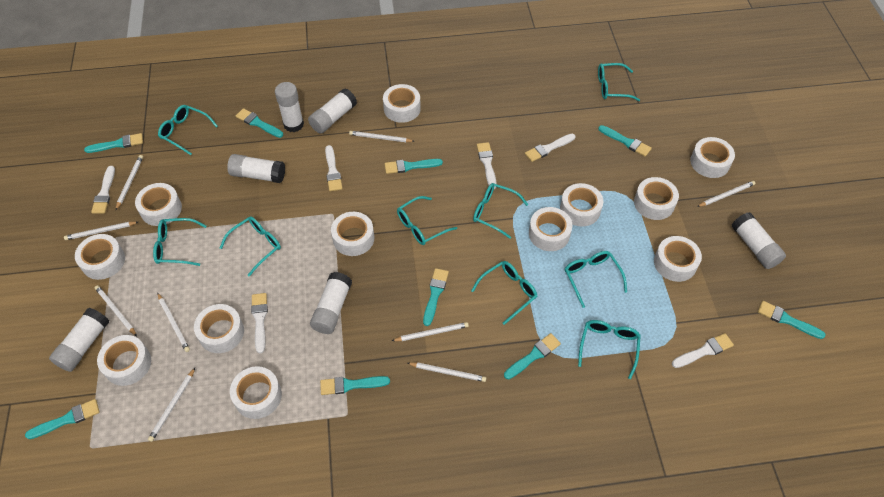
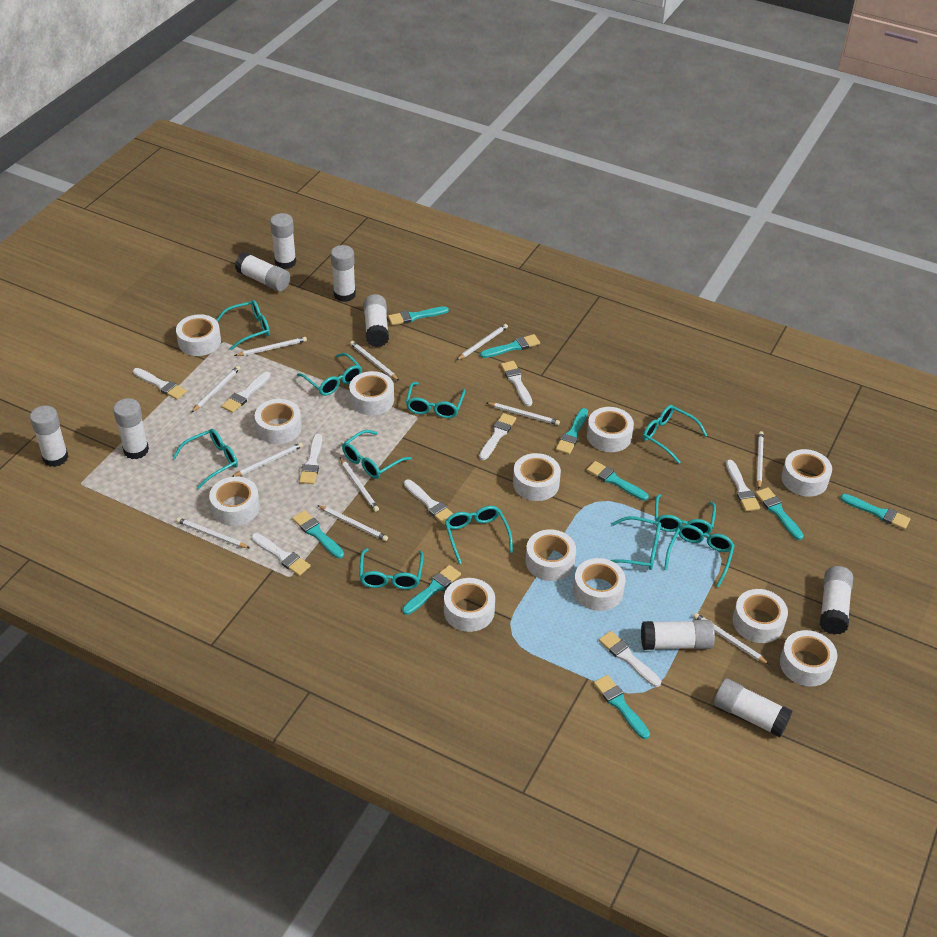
turquoise glasses: [153,218,207,266] [158,105,218,155] [220,217,281,277] [397,196,457,245] [471,261,537,325] [473,183,528,239] [565,251,627,308] [578,320,641,379] [598,63,640,101] = 9 -> [172,429,238,489] [216,300,270,350] [297,353,362,396] [342,430,412,479] [359,548,424,590] [406,382,466,418] [445,506,513,564] [610,516,661,570] [643,405,708,464] [655,494,716,534] [664,525,735,587] = 11
white brush: [91,166,115,214] [251,293,268,354] [325,145,343,191] [477,142,497,189] [525,134,575,162] [672,333,734,368] = 6 -> [133,368,187,400] [222,372,271,413] [251,533,310,576] [299,434,322,484] [404,479,453,525] [479,413,516,460] [501,361,532,406] [599,631,661,687] [726,460,760,511] = 9
white glue stick: [49,308,109,372] [227,154,285,183] [275,82,304,132] [308,89,357,134] [310,272,352,334] [732,212,786,269] = 6 -> [30,405,68,467] [113,398,149,459] [235,252,290,292] [270,213,296,269] [331,245,356,302] [363,294,389,347] [641,620,715,650] [714,679,792,738] [819,566,853,635] = 9
white pencil: [64,222,138,240] [95,285,137,336] [116,155,143,210] [148,368,195,442] [158,293,190,352] [349,131,414,142] [392,322,469,341] [407,362,486,382] [697,181,755,207] = 9 -> [176,517,249,548] [191,366,240,413] [232,442,303,477] [234,337,307,356] [317,505,388,541] [340,458,379,512] [350,341,399,381] [457,324,508,360] [486,402,560,425] [693,613,770,665] [757,431,764,489] = 11

